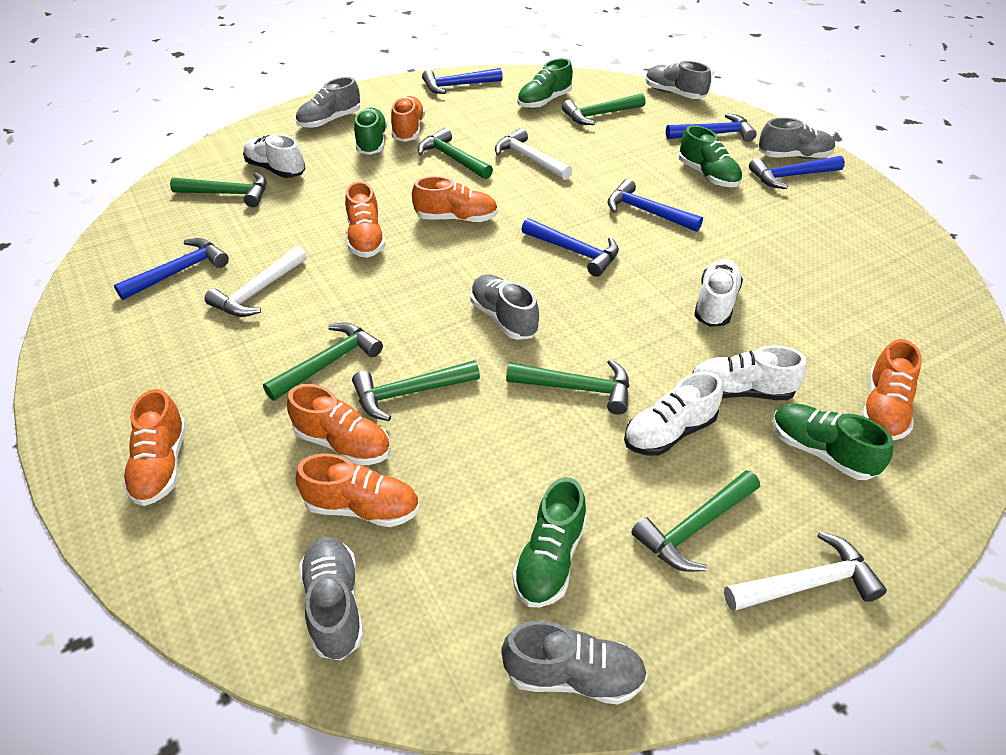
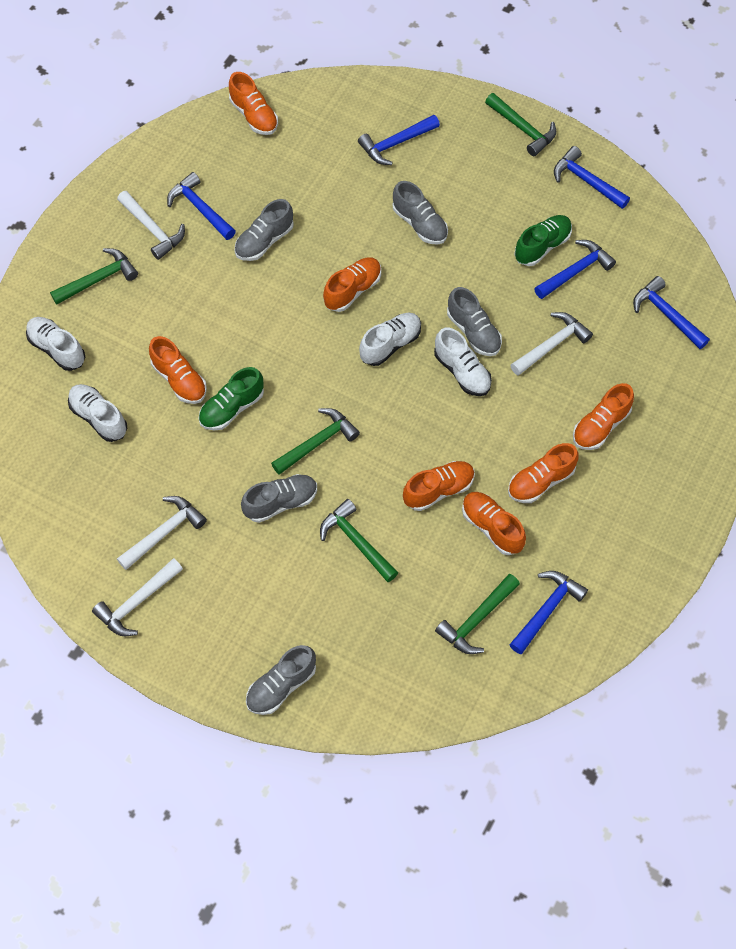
green hammer: [170,173,267,207] [263,323,383,401] [352,360,480,421] [418,128,493,179] [506,359,630,415] [562,93,645,125] [631,470,760,572] = 7 -> [50,248,138,305] [271,408,360,475] [320,499,399,582] [435,574,520,654] [485,93,556,156] = 5
green shoe: [354,108,387,155] [513,477,587,607] [517,58,573,109] [679,125,742,187] [772,404,893,480] = 5 -> [198,367,264,431] [514,215,572,266] = 2
grey shoe: [295,77,360,128] [299,536,364,660] [470,274,539,340] [501,621,647,705] [646,61,711,99] [759,118,835,159] = 6 -> [235,199,294,261] [241,474,317,523] [246,645,316,715] [393,181,448,245] [447,287,502,356] = 5
white hammer: [205,246,307,317] [495,128,572,180] [724,531,887,611] = 3 -> [92,558,183,636] [117,191,185,260] [117,496,207,570] [510,312,593,376] = 4

